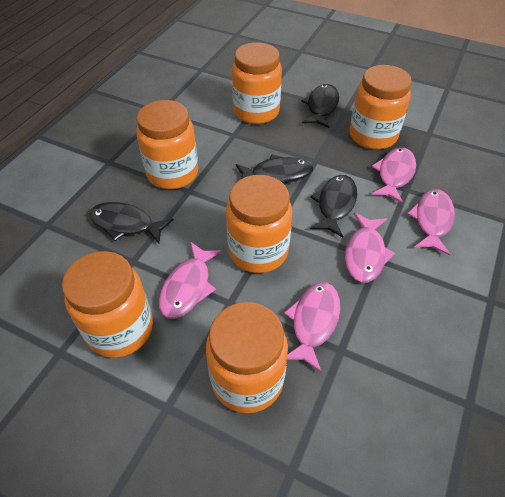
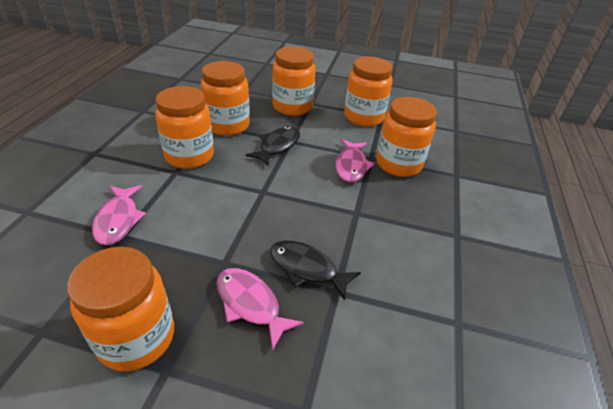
black fish: [89,202,174,244] [235,154,313,183] [301,84,339,128] [310,175,357,238] = 4 -> [246,126,300,166] [270,240,361,300] = 2
pink fish: [159,241,222,319] [284,282,340,372] [345,213,395,283] [371,147,416,204] [407,189,455,256] = 5 -> [92,185,146,245] [216,268,304,350] [336,139,374,182] = 3

